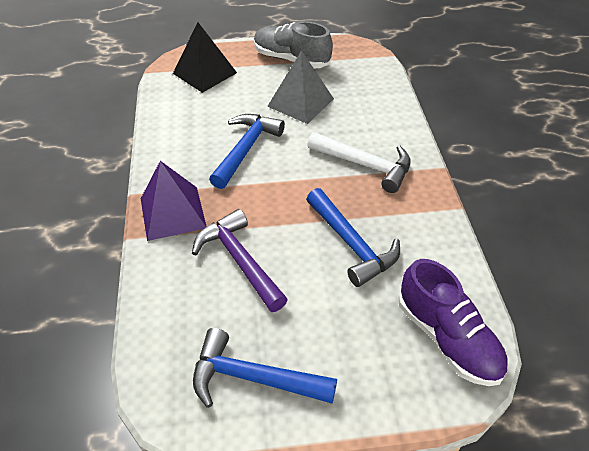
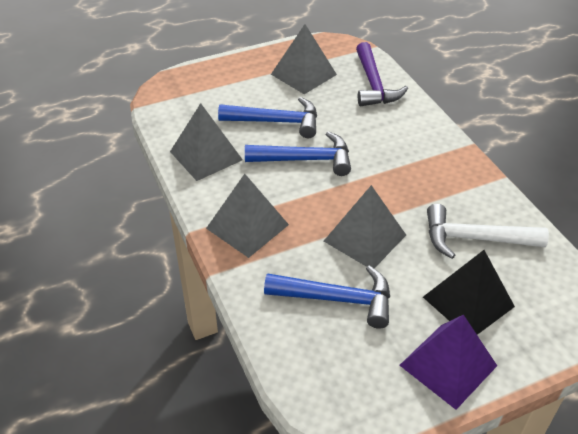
grey pyramid: [267,50,334,124] = 1 -> [170,103,243,181] [206,174,289,258] [271,24,337,94] [324,185,406,269] = 4
grey shoe: [254,21,333,69] = 1 -> none = 0
purple shoe: [398,259,508,386] = 1 -> none = 0

